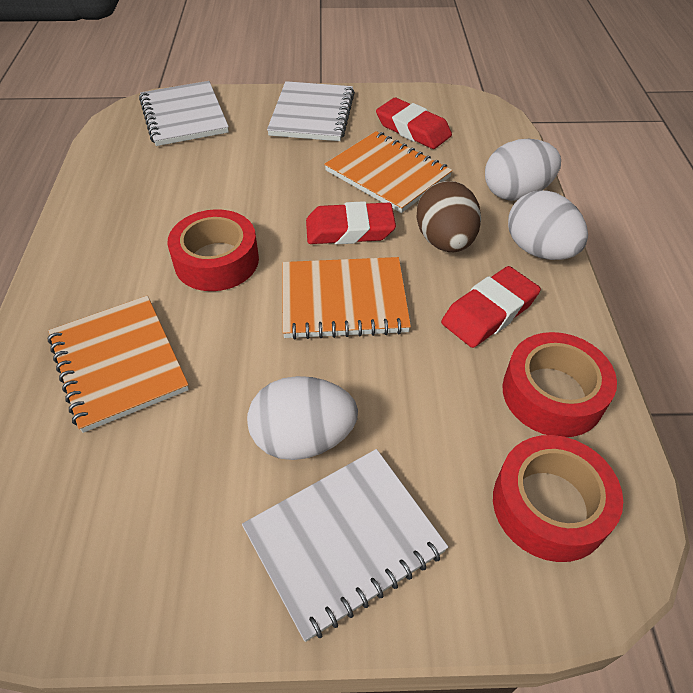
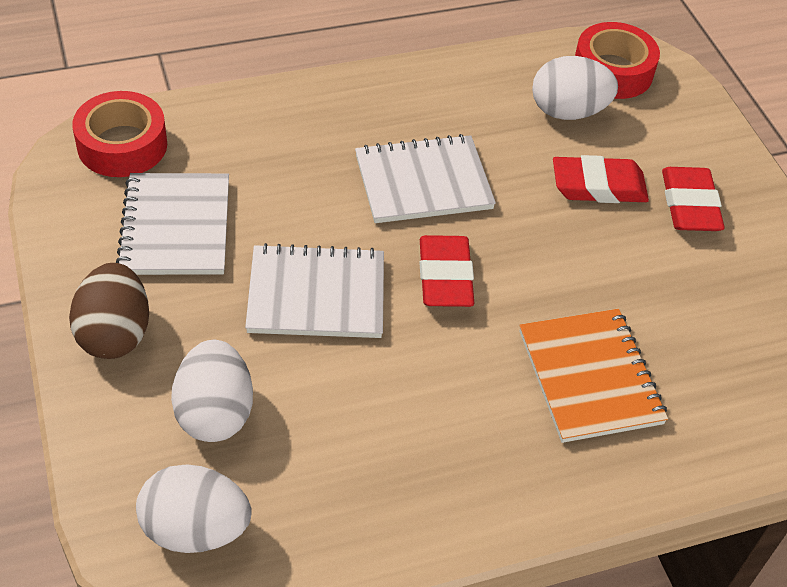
orange notebook: [48,296,189,433] [282,257,411,340] [324,131,453,213] = 3 -> [519,309,668,443] = 1
red tape: [167,209,259,291] [493,435,623,562] [502,332,617,437] = 3 -> [72,91,167,177] [575,22,660,99] = 2

